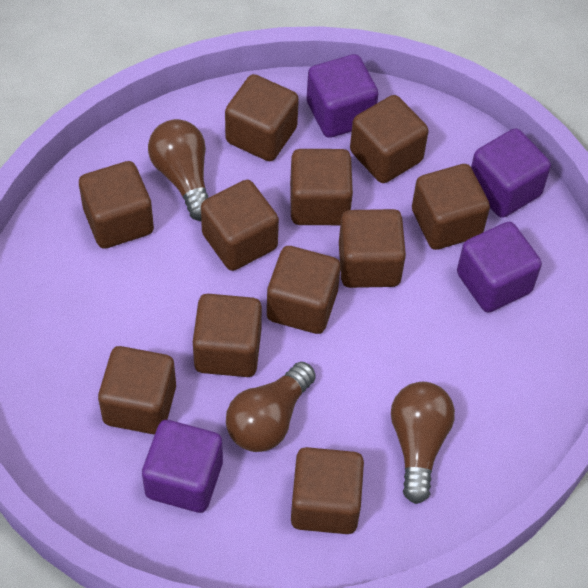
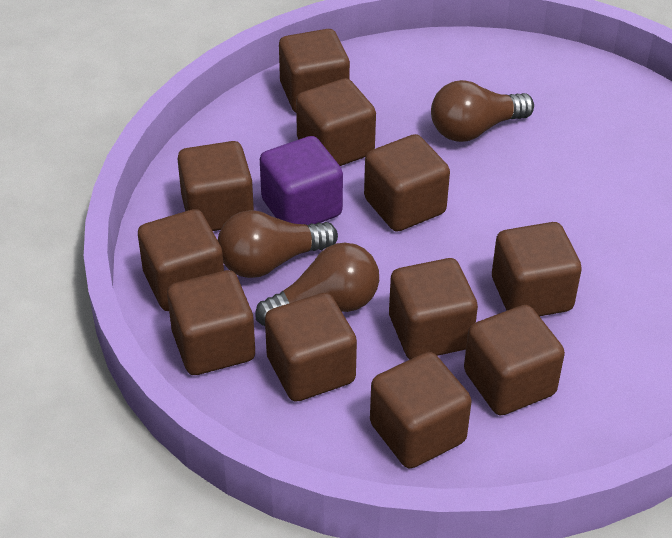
purple cube: [142,420,223,513] [307,54,378,138] [457,222,542,312] [471,128,551,218] = 4 -> [260,136,343,225] = 1

